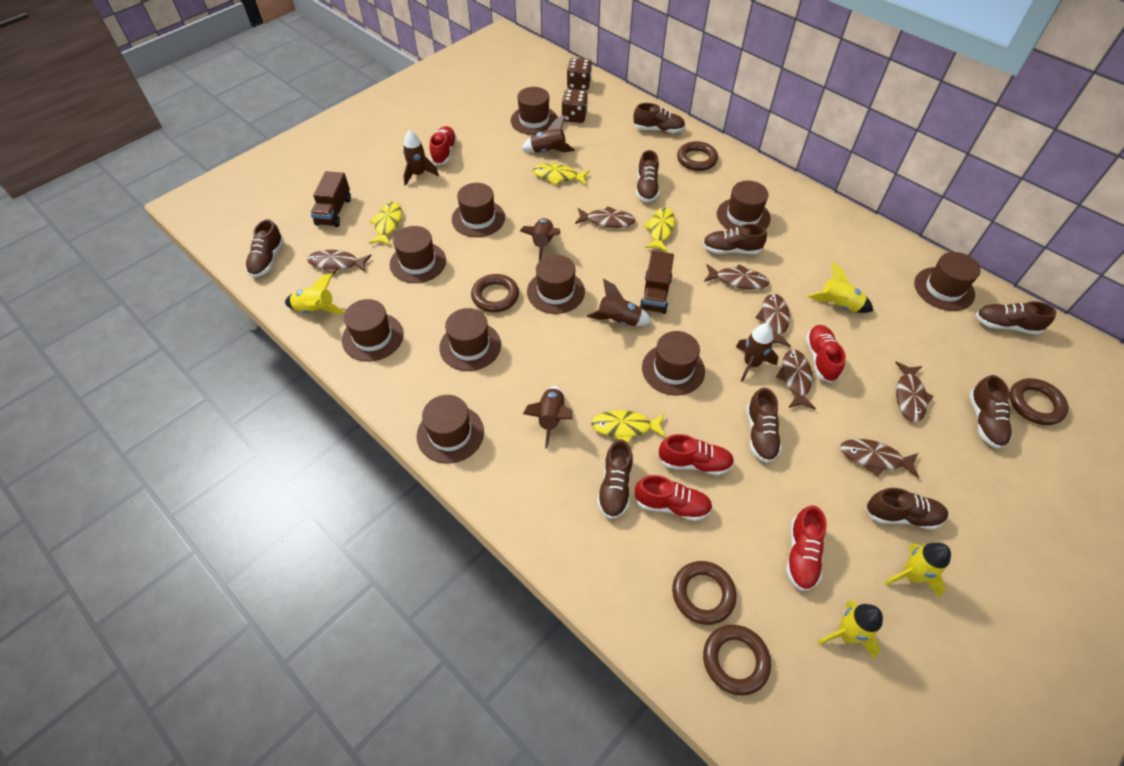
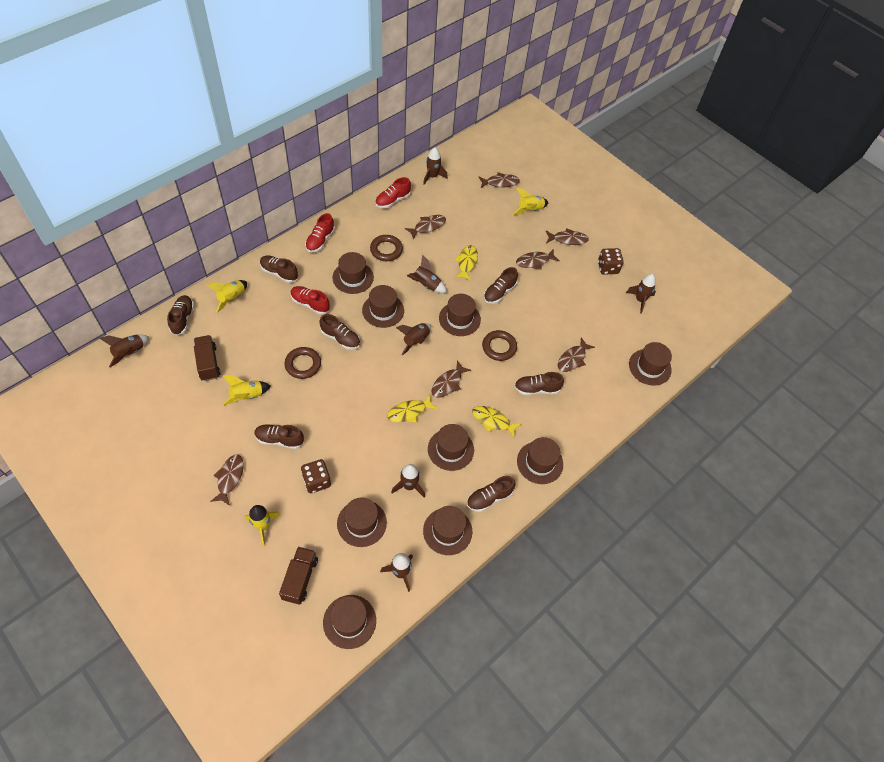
brown hat: [342,299,403,362] [390,226,446,283] [417,395,484,463] [439,308,501,371] [452,183,505,237] [511,87,557,135] [527,255,585,314] [642,331,705,396] [717,181,771,230] [914,252,981,311] = 10 -> [323,595,376,649] [333,252,374,294] [337,497,387,547] [362,285,404,328] [423,506,472,555] [428,424,474,471] [439,294,481,336] [517,437,563,484] [629,342,672,386] = 9
brown ring: [471,274,519,312] [672,561,736,625] [677,141,718,171] [703,625,771,696] [1009,378,1069,425] = 5 -> [285,347,321,379] [370,235,403,261] [482,330,517,361] = 3
brown rocket: [403,130,439,186] [520,218,560,261] [521,115,575,153] [523,386,572,448] [587,279,652,326] [736,323,778,382] = 6 -> [99,335,149,367] [380,553,413,592] [391,464,425,497] [396,323,431,356] [407,254,447,293] [423,148,448,185] [626,274,656,313] = 7
brown shoe: [245,219,284,277] [597,439,633,519] [633,103,685,133] [636,150,659,202] [703,224,767,254] [747,388,782,463] [866,488,948,530] [969,375,1012,449] [975,301,1056,335] = 9 -> [167,295,194,336] [254,424,304,449] [260,255,298,283] [320,314,360,350] [467,476,515,512] [484,267,518,304] [514,372,564,395] = 7
red shoe: [429,126,457,165] [634,475,713,521] [658,434,734,475] [786,506,827,591] [806,325,846,383] = 5 -> [291,286,330,314] [305,213,335,252] [375,177,411,208] = 3
yellow fish: [369,202,402,245] [533,163,590,185] [591,410,666,444] [643,208,675,252] = 4 -> [387,394,437,423] [454,245,478,281] [472,406,521,438] = 3

